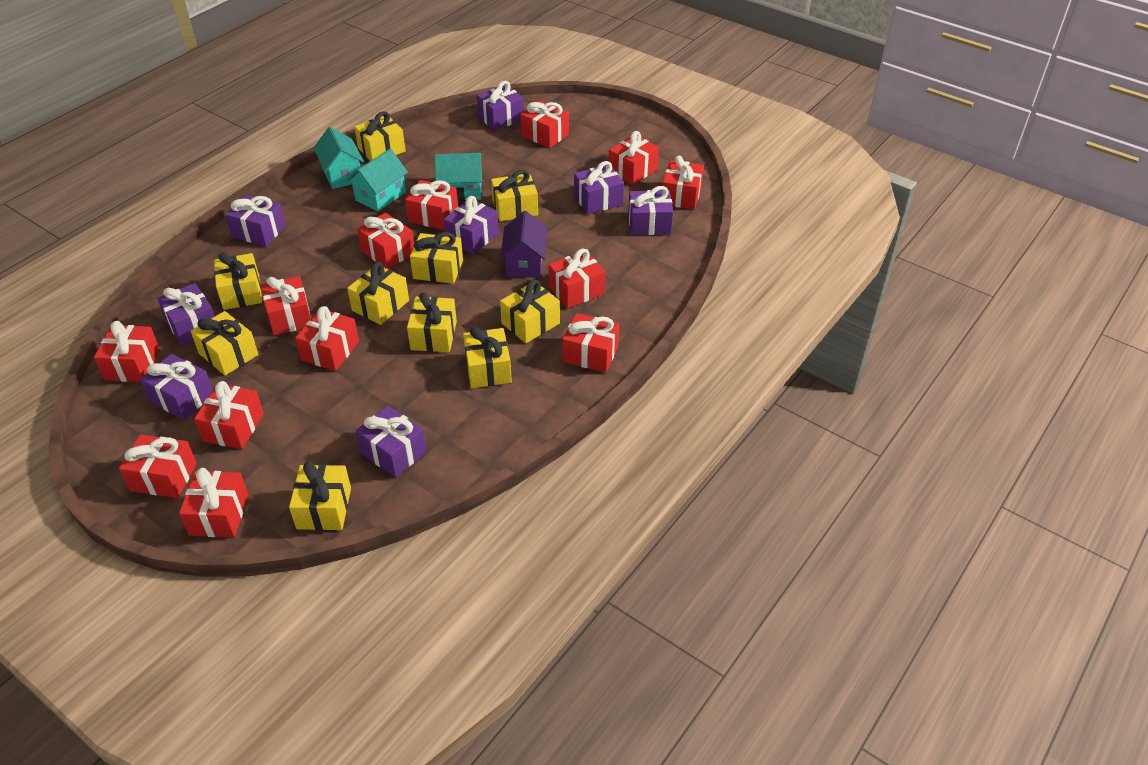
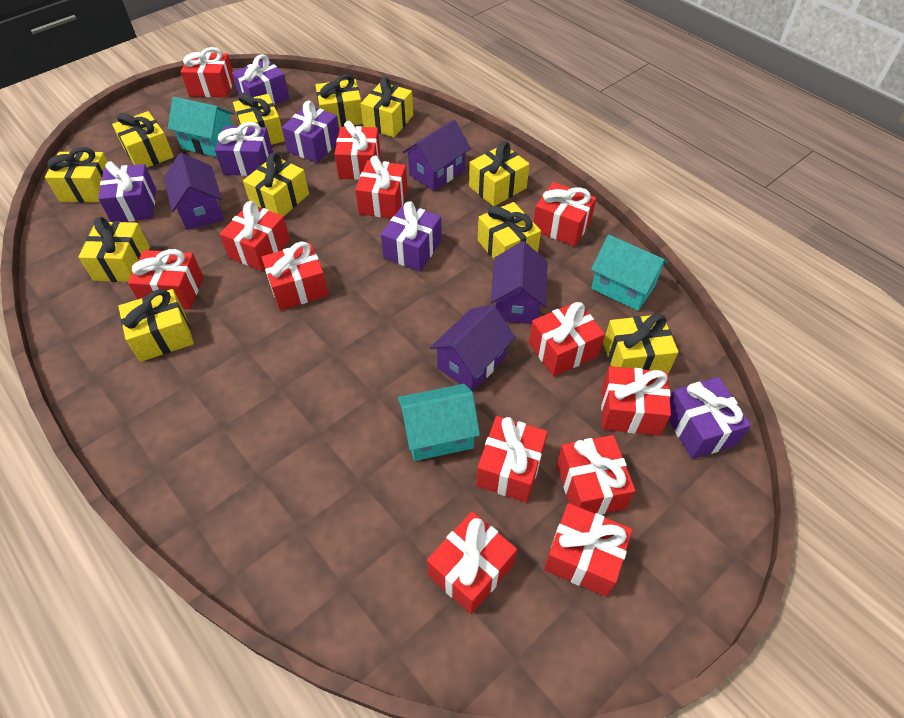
purple gift: [140,354,213,420] [157,283,215,346] [225,195,286,246] [356,405,427,478] [444,196,499,254] [477,81,524,131] [574,161,624,214] [628,186,673,235] = 8 -> [98,161,156,222] [215,122,273,176] [232,54,289,105] [282,101,339,163] [381,201,442,271] [669,377,751,459] = 6
purple house: [500,211,548,278] = 1 -> [164,153,224,230] [403,119,471,191] [430,305,515,391] [491,241,548,324] = 4
yellow gift: [191,311,258,376] [214,253,262,310] [289,461,351,530] [347,262,409,325] [354,111,406,161] [407,292,457,352] [410,232,463,284] [463,327,512,388] [491,170,538,221] [500,280,560,343] = 10 -> [45,147,108,203] [78,217,150,282] [112,111,174,167] [118,289,194,362] [233,93,285,145] [243,153,309,216] [315,74,363,127] [361,77,413,137] [469,141,529,206] [478,202,541,259] [603,313,678,374] = 11

